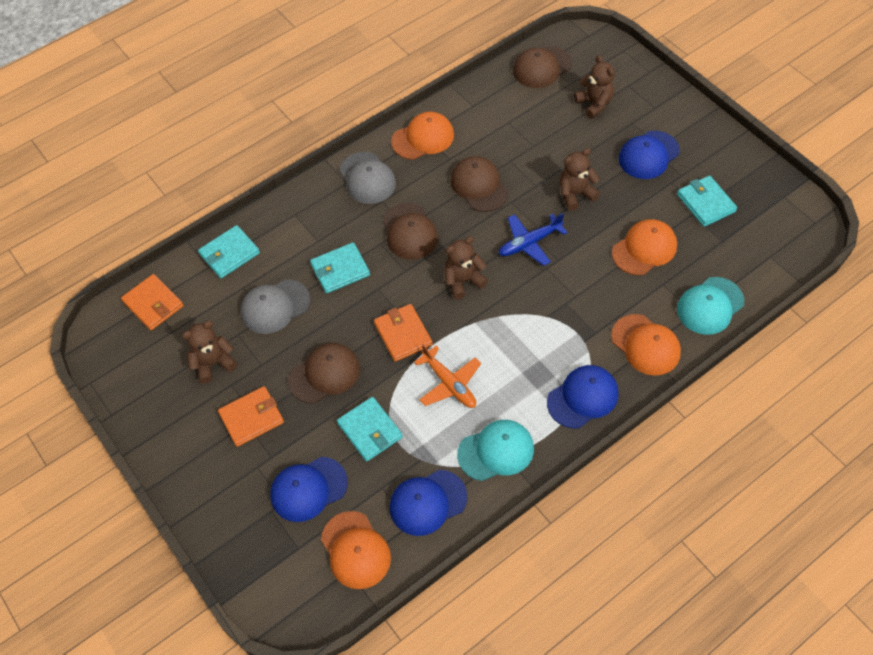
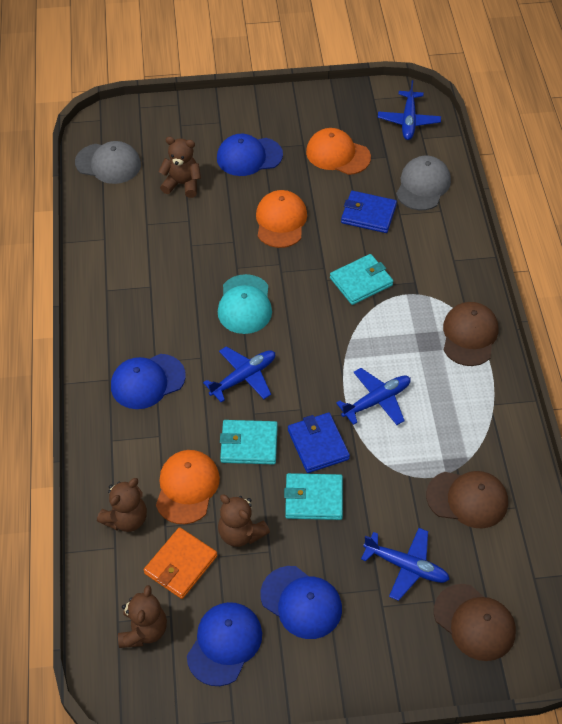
blue plane: [499,213,568,266] = 1 -> [203,346,275,402] [336,368,411,425] [361,528,450,601] [378,80,441,140] = 4
blue wallet: none = 0 -> [288,413,350,473] [341,191,397,233] = 2
brown cap: [288,343,360,404] [383,203,438,260] [451,156,509,212] [513,46,572,88] = 4 -> [426,471,508,528] [434,584,516,661] [443,302,498,366] = 3
orange cap: [321,511,391,589] [391,112,454,160] [611,314,681,376] [612,219,677,275] = 4 -> [156,450,220,524] [256,190,307,248] [306,128,371,175] = 3
orange plane: [414,344,481,408] = 1 -> none = 0
orange wallet: [121,274,184,330] [218,386,284,447] [374,304,433,362] = 3 -> [144,527,217,599] = 1
turquoise cap: [457,420,534,481] [677,277,744,335] = 2 -> [218,274,272,334] = 1
turquoise wallet: [198,225,260,278] [310,242,370,293] [337,397,403,462] [677,175,737,227] = 4 -> [220,420,278,465] [284,473,343,520] [330,254,393,305] = 3

